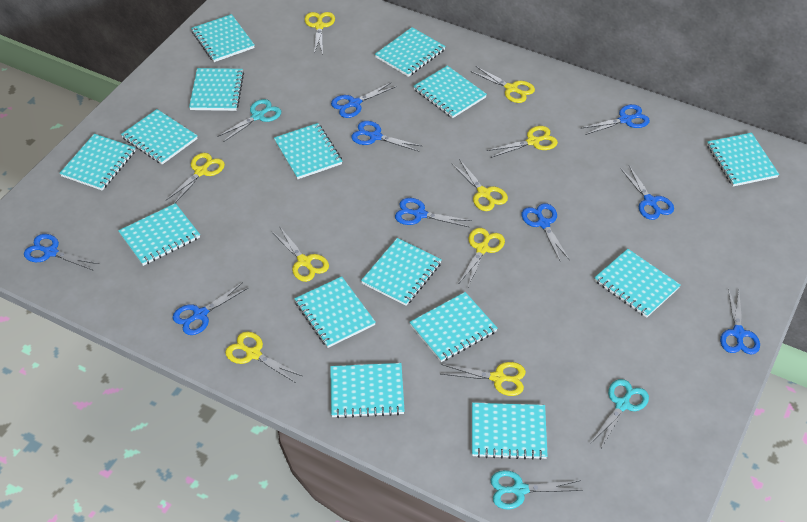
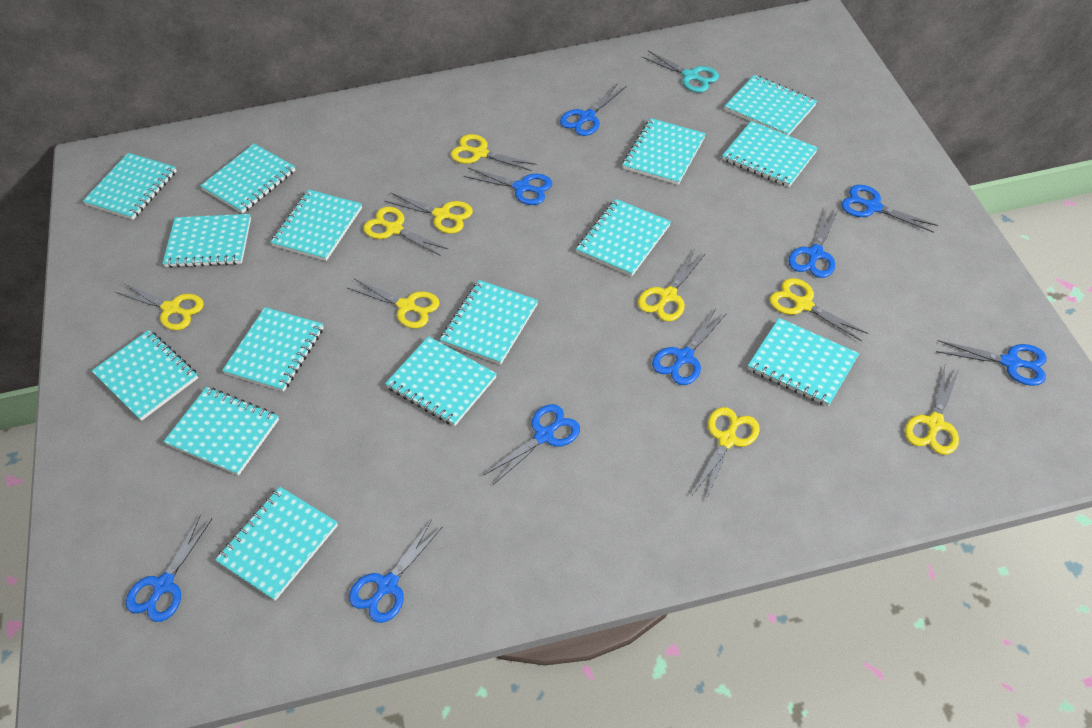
turquoise scissors: [217,99,281,142] [490,470,583,509] [590,379,649,450] = 3 -> [642,51,719,93] = 1

